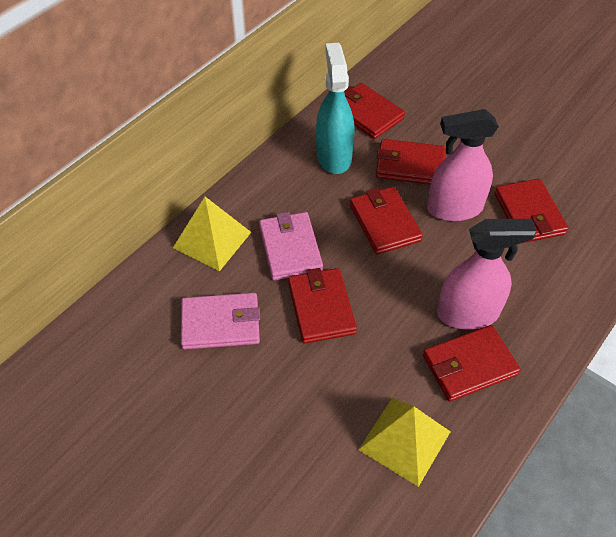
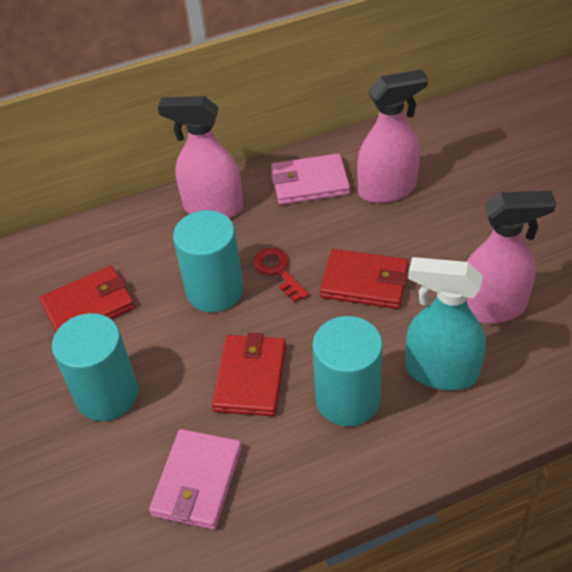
pink spray bottle: [427,109,499,222] [437,219,537,330] = 2 -> [158,96,243,218] [357,70,428,203] [466,191,556,324] = 3
red key: none = 0 -> [254,248,309,303] = 1
red wallet: [288,268,357,344] [344,83,405,139] [350,187,423,254] [376,139,446,184] [423,325,520,401] [494,179,568,243] = 6 -> [39,266,135,332] [212,332,286,416] [320,249,409,309] = 3
turquoise cylinder: none = 0 -> [52,313,138,421] [173,210,243,312] [312,316,383,426] = 3
yellow pyramid: [173,197,251,271] [358,398,451,487] = 2 -> none = 0

